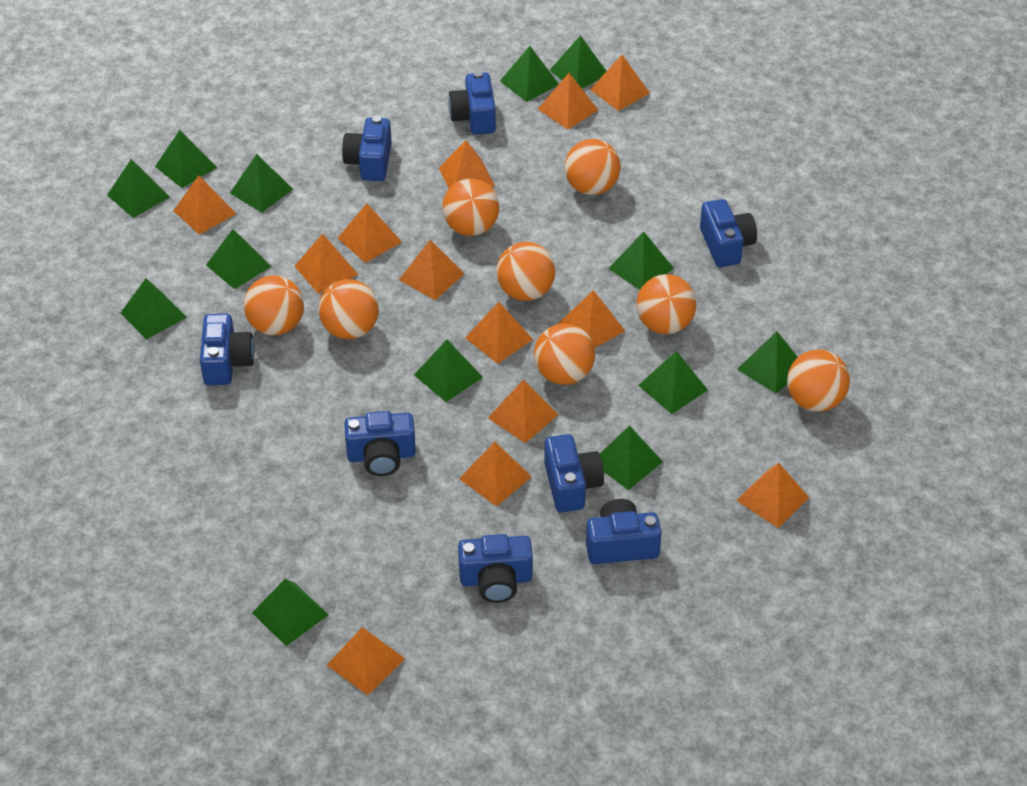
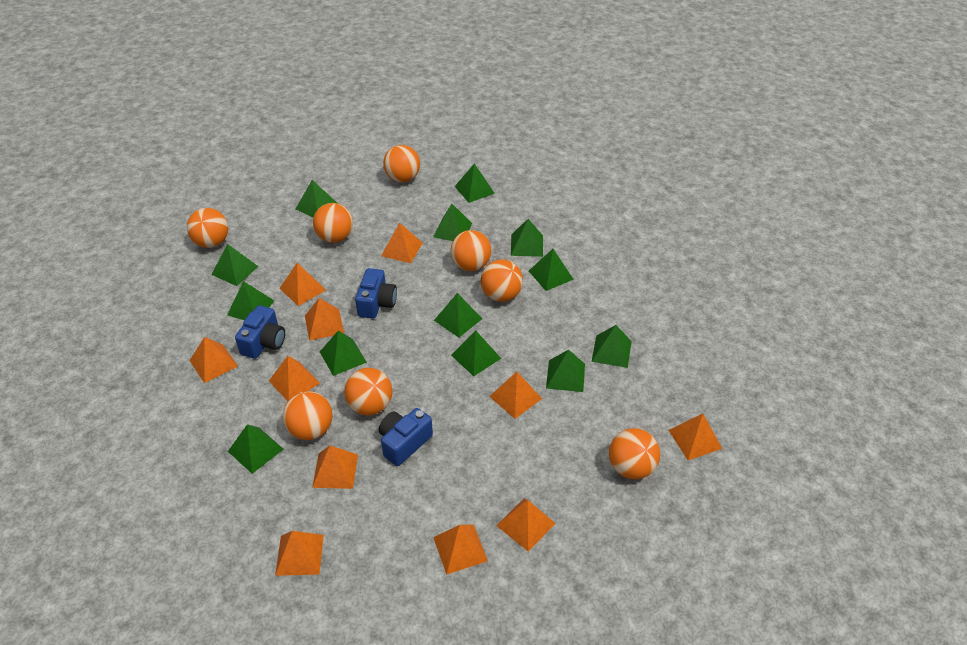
blue camera: [200,314,255,385] [342,116,392,181] [344,411,416,476] [448,71,496,135] [458,534,533,603] [544,434,604,512] [586,499,662,564] [700,199,757,267] = 8 -> [235,305,285,359] [355,268,397,318] [379,408,433,466] = 3
orange pyramid: [173,175,236,234] [294,233,358,294] [327,627,405,695] [338,203,402,263] [399,240,464,300] [439,140,495,188] [459,442,532,507] [465,302,533,364] [488,380,558,443] [538,73,598,129] [558,290,625,348] [590,55,650,111] [736,463,809,528] = 13 -> [189,337,238,383] [269,356,320,401] [275,531,324,576] [280,263,326,306] [305,298,344,341] [312,446,358,489] [381,223,423,263] [433,525,488,575] [489,372,542,419] [496,499,556,551] [669,414,722,460] = 11

